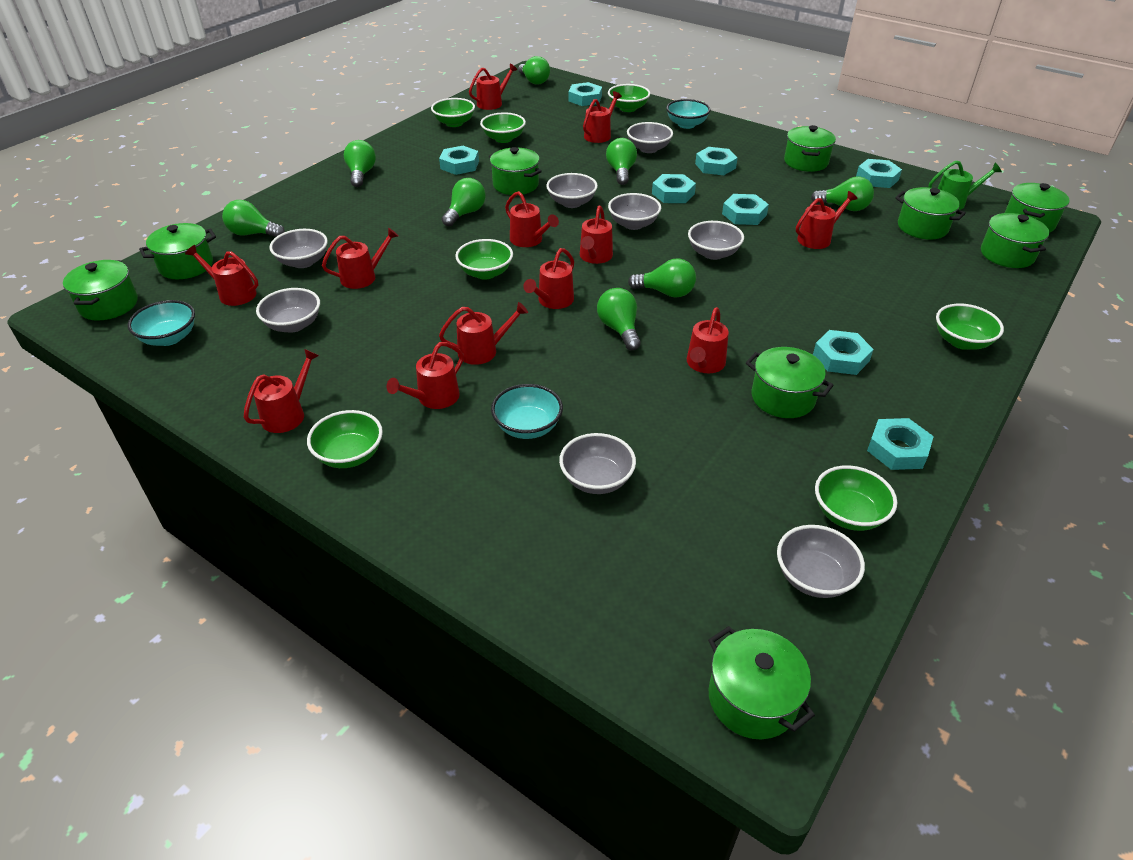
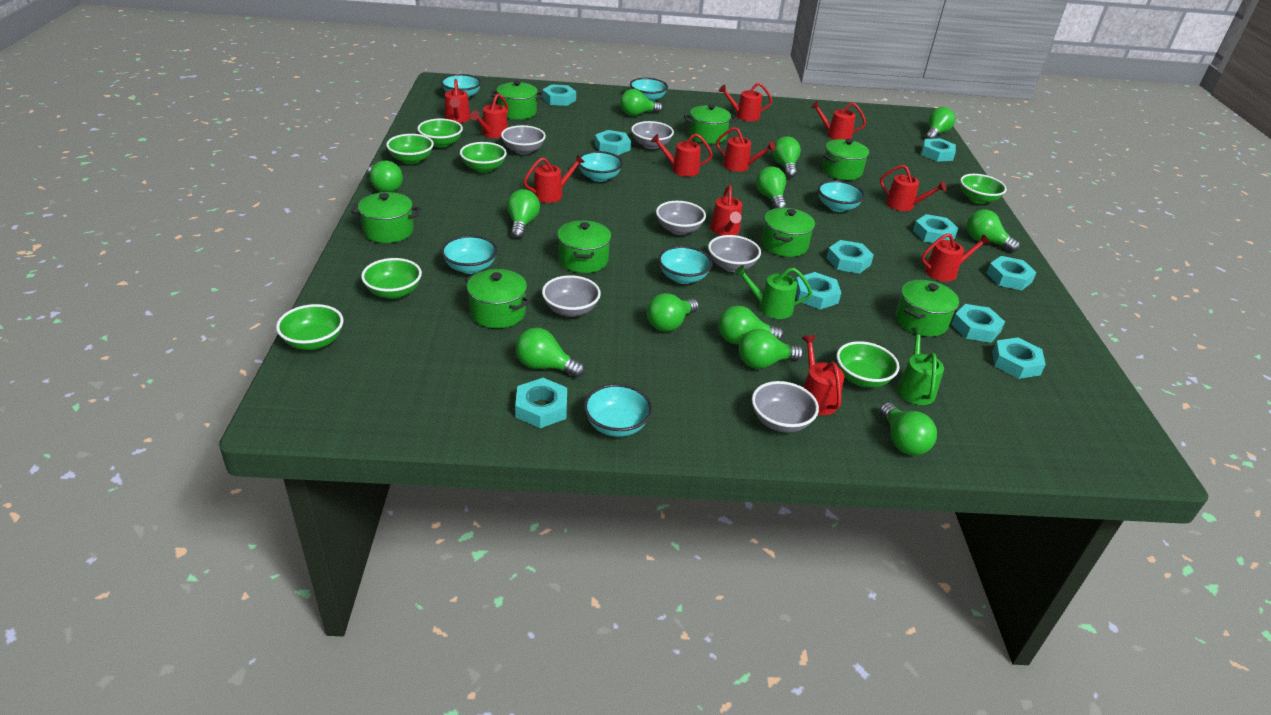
green light bulb: [222,200,285,237] [344,140,376,187] [442,178,486,227] [518,56,550,84] [597,288,641,350] [606,138,637,185] [628,258,696,298] [811,176,874,211] = 8 -> [368,160,403,192] [507,189,540,239] [516,328,585,377] [620,89,663,116] [647,293,699,332] [718,306,784,344] [739,329,803,369] [756,166,786,208] [772,136,801,178] [880,402,937,455] [926,107,955,139] [967,210,1020,252] = 12
green pot: [63,260,138,321] [139,223,216,279] [489,147,542,195] [708,626,815,739] [746,347,834,418] [784,125,836,172] [895,187,966,239] [981,213,1049,268] [1005,183,1069,233] = 9 -> [351,192,421,243] [465,269,530,328] [491,81,543,120] [557,220,611,273] [684,104,736,144] [762,208,815,257] [822,139,869,180] [896,280,959,337] = 8
green watering can: [928,160,1002,210] = 1 -> [734,265,812,319] [897,327,944,405] = 2
grey bowl: [256,288,320,333] [269,229,328,268] [546,173,598,208] [559,433,636,494] [608,193,661,230] [627,122,673,153] [688,221,744,260] [777,525,865,598] = 8 -> [501,125,546,155] [542,275,601,317] [631,121,674,149] [656,201,706,235] [708,235,761,272] [752,381,819,433] = 6
red watering can: [185,245,258,306] [244,349,319,433] [322,227,398,289] [386,342,464,409] [439,302,528,365] [469,64,518,110] [505,191,559,247] [523,248,574,309] [580,206,613,264] [583,91,622,143] [687,307,729,373] [796,191,858,249] = 12 -> [445,79,470,123] [470,94,509,138] [523,155,584,203] [651,134,713,177] [710,185,742,236] [716,127,776,172] [719,83,772,121] [802,335,844,415] [811,101,866,140] [880,165,946,211] [921,233,990,282] = 11
turquoise bowl: [128,300,195,346] [491,384,563,439] [666,99,711,129] = 3 -> [441,74,481,99] [441,235,498,274] [578,151,623,182] [584,384,652,437] [630,78,668,102] [658,246,713,284] [818,180,865,212] = 7
turquoise nut: [439,146,479,175] [568,82,602,106] [652,174,696,203] [695,147,738,175] [722,194,769,225] [813,330,874,375] [856,159,902,188] [867,418,934,470] = 8 -> [515,378,567,428] [542,84,576,106] [595,130,631,155] [796,272,841,309] [827,240,874,274] [913,214,958,243] [922,138,956,162] [951,304,1005,343] [987,256,1037,290] [992,337,1046,379] = 10

